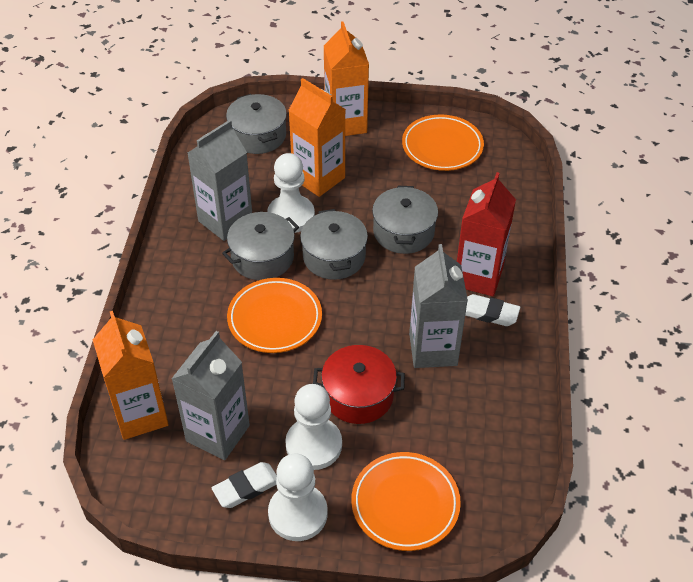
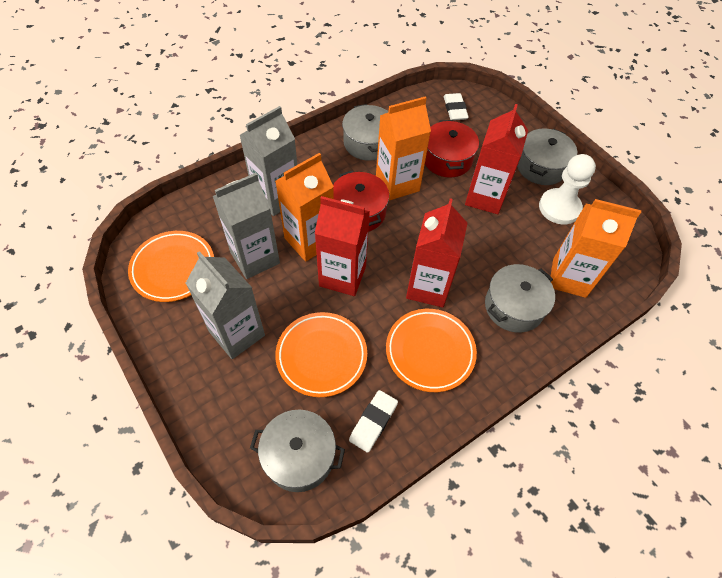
red carton: [457,172,516,296] = 1 -> [315,196,370,296] [406,198,468,308] [465,104,528,214] = 3
red pot: [313,345,405,424] = 1 -> [333,170,389,232] [425,120,479,178] = 2
white pawn: [267,153,315,233] [268,454,328,541] [285,384,342,470] = 3 -> [539,154,596,225] = 1

